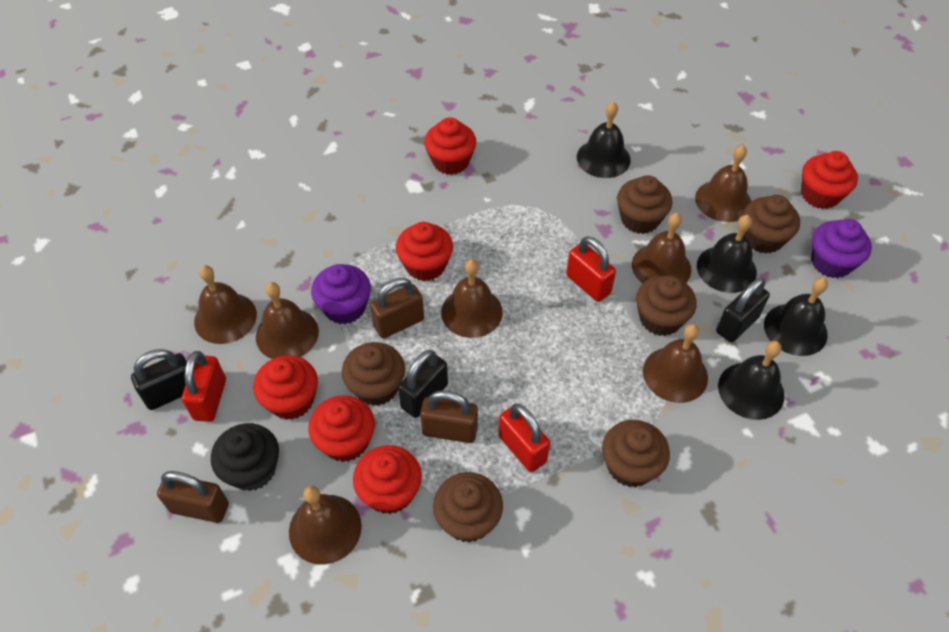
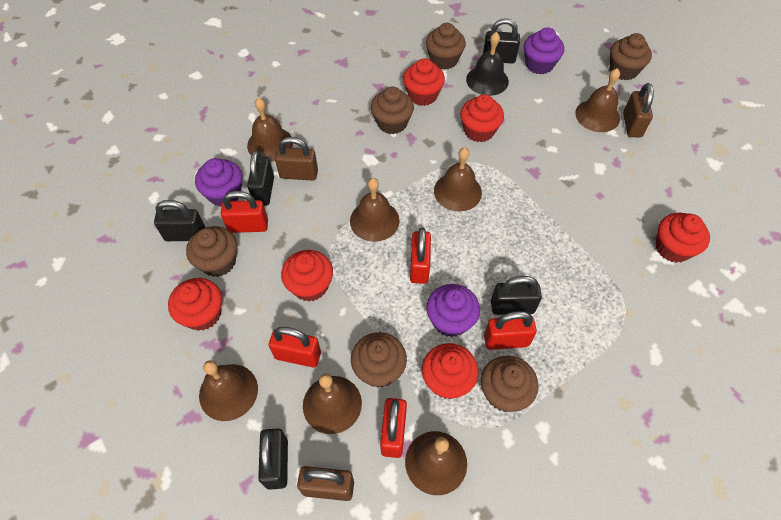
black bell: [577,101,631,178] [697,215,757,293] [718,341,785,420] [764,277,828,356] = 4 -> [466,32,509,96] = 1
black cupcake: [211,423,279,491] = 1 -> none = 0
black padlock: [131,349,187,410] [398,350,448,418] [716,278,770,342] = 3 -> [154,200,205,241] [247,150,274,206] [258,428,288,490] [483,18,520,64] [491,276,542,315] = 5
purple cupcake: [311,264,371,324] [811,219,872,278] = 2 -> [195,158,242,207] [426,284,480,337] [524,27,564,74] = 3
red padlock: [182,351,226,422] [498,404,550,472] [566,236,616,302] = 3 -> [221,191,268,233] [269,327,321,367] [380,398,407,458] [410,227,431,284] [484,311,537,350] = 5

